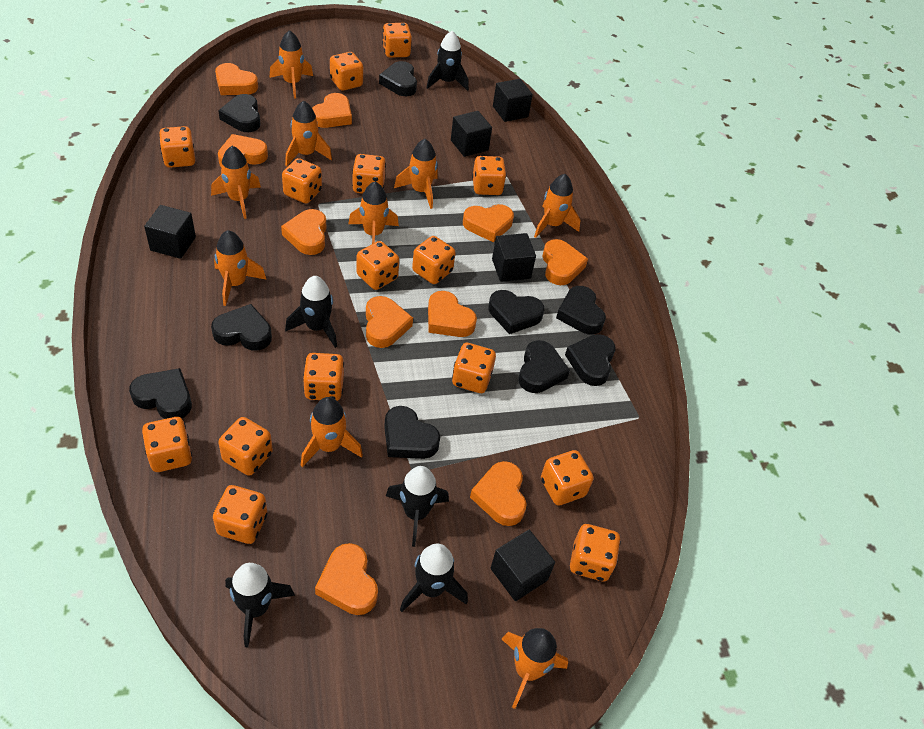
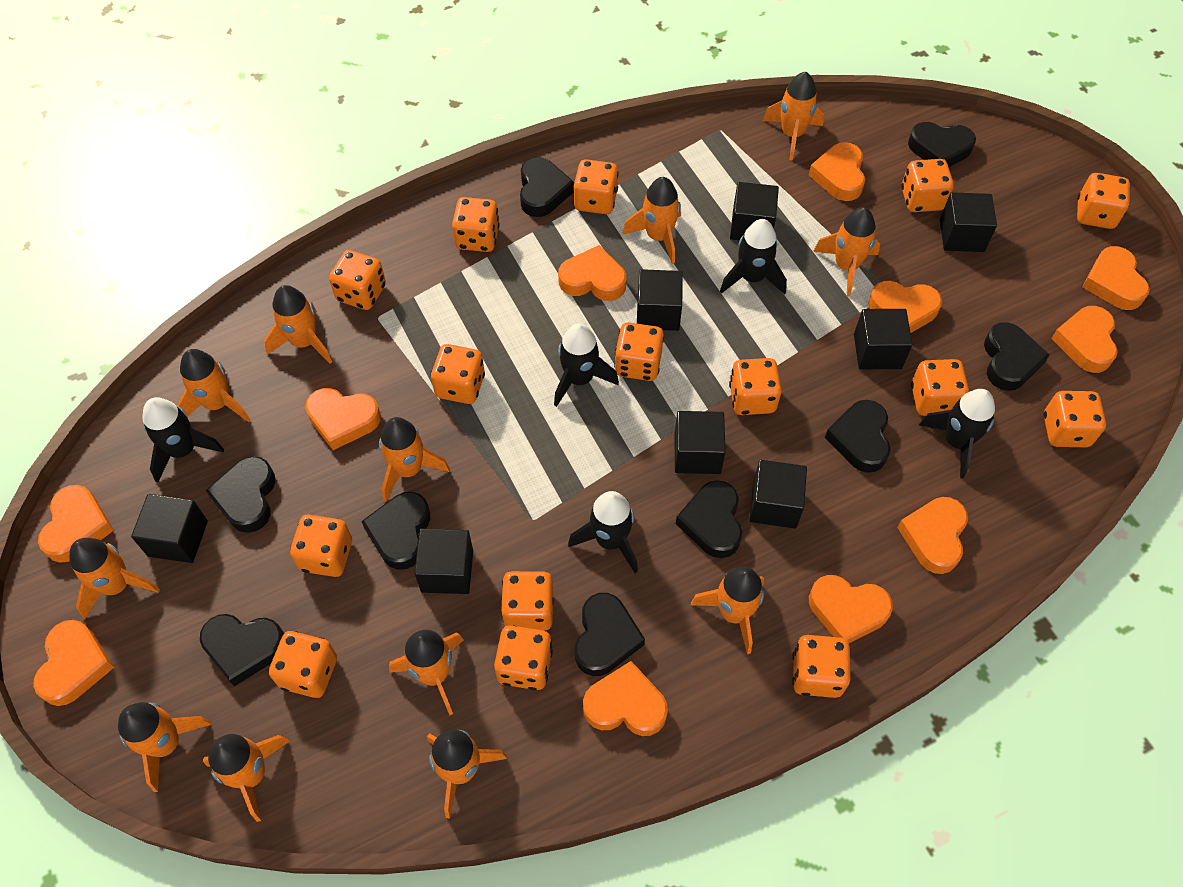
black cube: [144,205,196,259] [451,111,492,157] [491,530,555,601] [492,233,536,282] [493,79,533,122] = 5 -> [131,494,208,563] [414,529,473,594] [637,269,683,331] [674,411,726,474] [730,182,779,240] [749,460,807,529] [854,309,913,369] [940,192,997,252] = 8
orange heart: [215,63,258,95] [218,134,268,167] [281,209,326,255] [312,93,352,128] [315,543,378,615] [366,296,413,348] [428,291,477,337] [463,204,514,242] [470,461,527,526] [542,239,588,285] = 10 -> [33,620,114,706] [38,485,114,563] [305,388,381,450] [558,245,626,301] [583,661,668,736] [809,142,865,201] [809,575,893,643] [868,281,942,333] [897,497,968,574] [1051,306,1118,373] [1082,246,1150,310] = 11
orange rocket: [211,146,261,219] [214,230,267,306] [269,30,313,98] [285,101,332,166] [301,397,363,467] [348,182,399,244] [394,139,438,209] [502,628,568,709] [534,174,580,238] = 9 -> [69,538,160,619] [118,702,212,792] [177,349,250,422] [203,734,289,822] [264,285,332,364] [379,417,450,502] [389,630,463,716] [427,730,507,819] [622,177,681,264] [691,566,764,654] [763,72,824,160] [813,207,880,297] = 12

